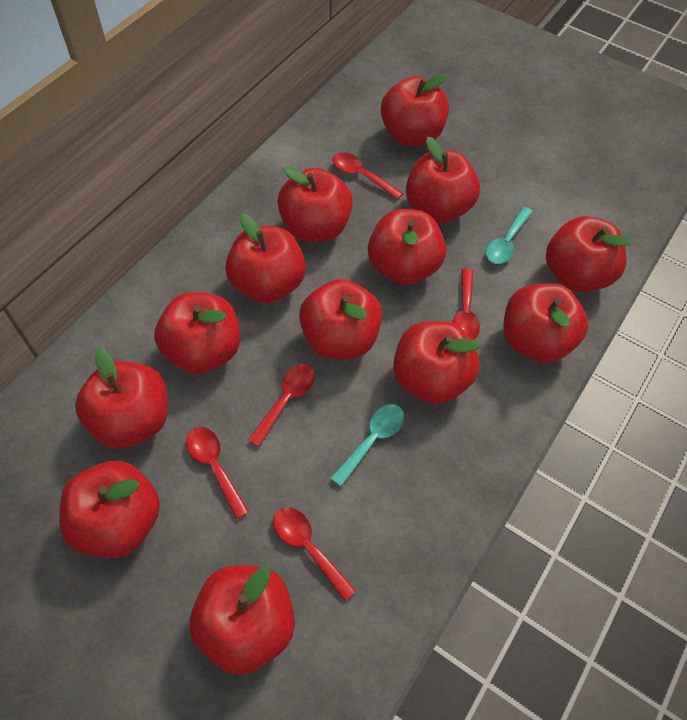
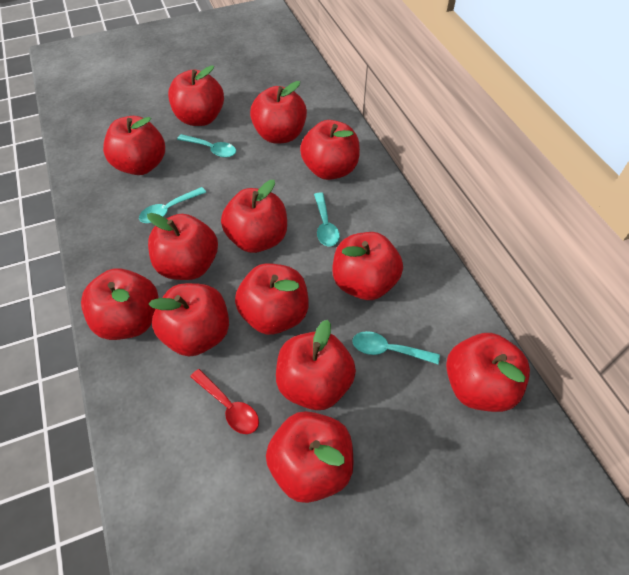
red spoon: [186,427,249,519] [248,364,315,447] [273,507,356,601] [333,152,403,200] [452,268,480,340] = 5 -> [190,369,259,434] = 1
turquoise spoon: [331,404,404,487] [486,207,533,264] = 2 -> [139,187,206,223] [177,134,236,158] [314,192,340,246] [353,331,440,364] = 4

